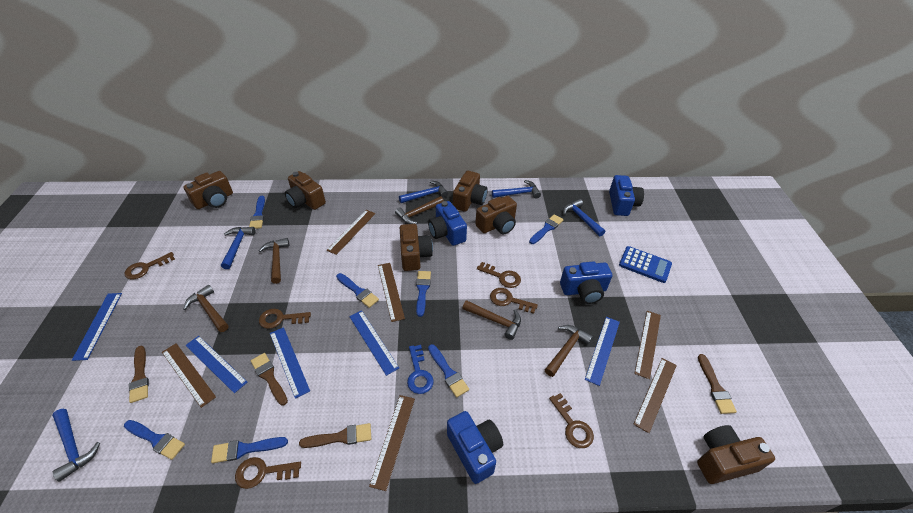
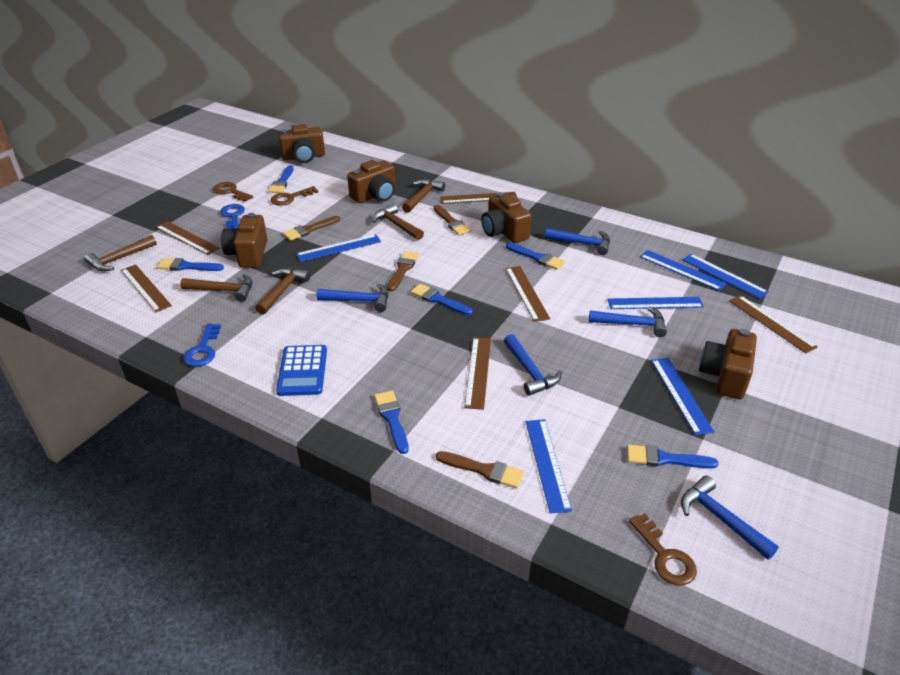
blue brush: [124,420,185,460] [211,437,288,463] [249,196,265,229] [336,273,379,308] [416,271,431,317] [428,344,469,398] [529,214,563,244] = 7 -> [157,258,224,271] [269,165,294,193] [374,391,409,454] [411,284,473,315] [506,243,565,270] [627,445,719,468] = 6
blue camera: [428,201,467,246] [447,411,503,484] [560,261,612,304] [609,175,644,216] = 4 -> none = 0
blue key: [407,345,434,394] = 1 -> [183,324,221,367] [220,204,245,229] = 2
blue ruler: [72,293,122,361] [186,336,248,393] [270,327,310,399] [349,310,399,376] [585,317,620,386] = 5 -> [296,234,381,262] [526,419,572,514] [607,297,704,309] [640,250,727,291] [651,358,714,435] [682,254,769,299] = 6
brown camera: [183,171,233,209] [285,171,326,210] [400,224,433,271] [453,171,488,212] [475,196,517,234] [697,425,775,484] = 6 -> [221,213,267,268] [278,124,325,163] [347,160,396,203] [481,192,531,243] [699,329,757,399] = 5
brown key: [124,252,175,279] [235,457,301,489] [259,309,311,329] [477,262,521,288] [490,288,538,314] [549,393,594,448] = 6 -> [213,182,253,202] [271,186,318,206] [629,513,697,586] = 3

